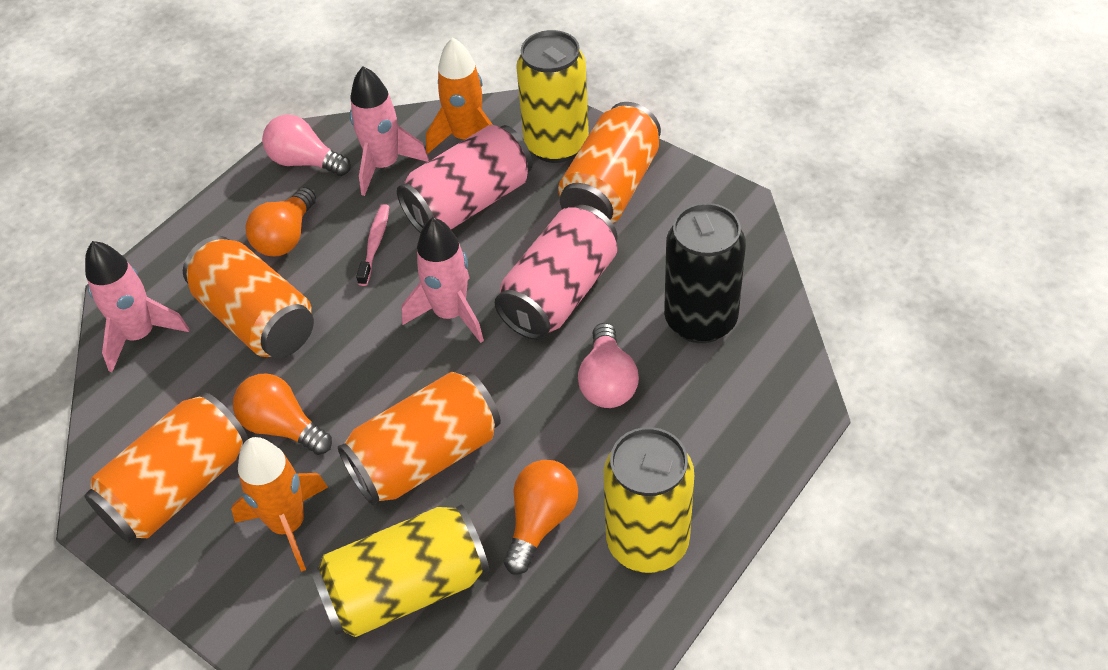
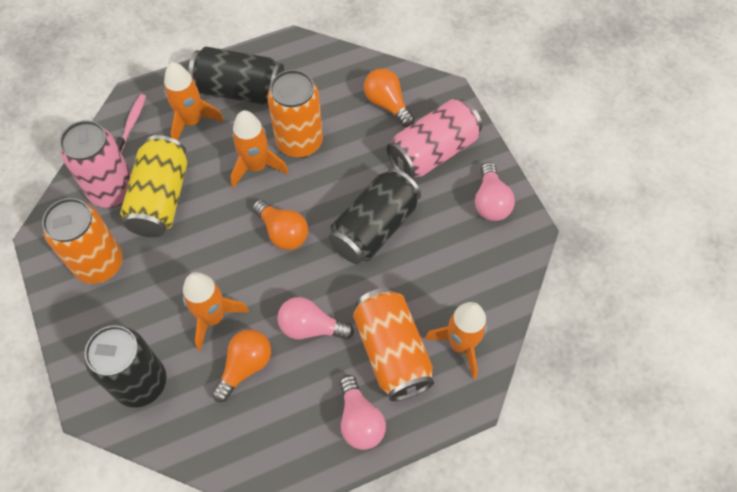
black can: [664,203,746,343] = 1 -> [85,326,167,408] [188,46,284,105] [328,168,421,264] = 3
orange can: [84,392,248,543] [183,236,314,358] [338,372,501,505] [558,102,661,223] = 4 -> [42,198,123,284] [267,70,323,158] [353,287,434,401] = 3
orange rocket: [231,437,328,572] [426,37,493,154] = 2 -> [164,62,224,141] [183,272,249,351] [231,110,288,188] [425,302,488,379] = 4
pink light bulb: [262,114,351,176] [578,323,639,408] = 2 -> [277,297,354,340] [340,375,386,450] [475,162,515,221] = 3
pink rocket: [85,241,190,372] [350,66,429,196] [402,217,484,343] = 3 -> none = 0
yellow can: [311,504,489,637] [516,30,589,163] [603,427,694,573] = 3 -> [120,135,187,237] = 1

